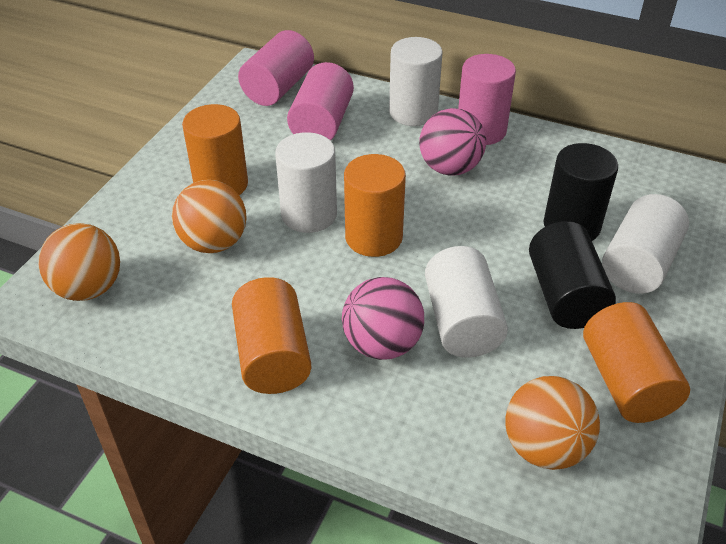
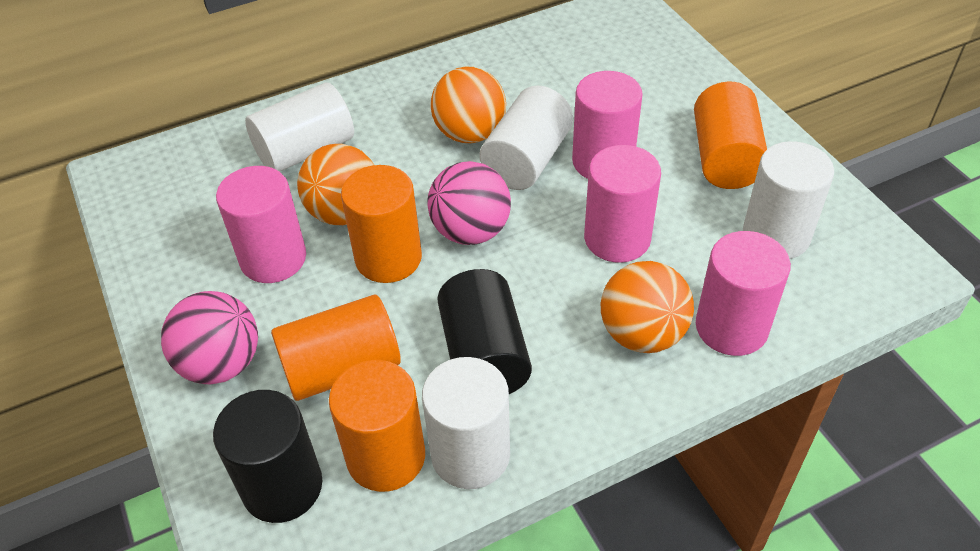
pink cylinder: [238,30,314,106] [287,62,354,141] [458,54,516,145] = 3 -> [216,166,306,283] [572,71,643,179] [584,145,661,263] [696,231,791,356] = 4

